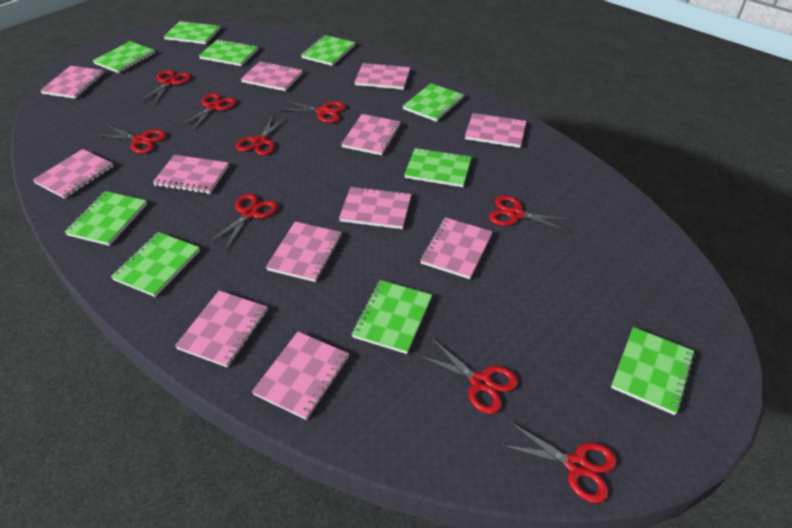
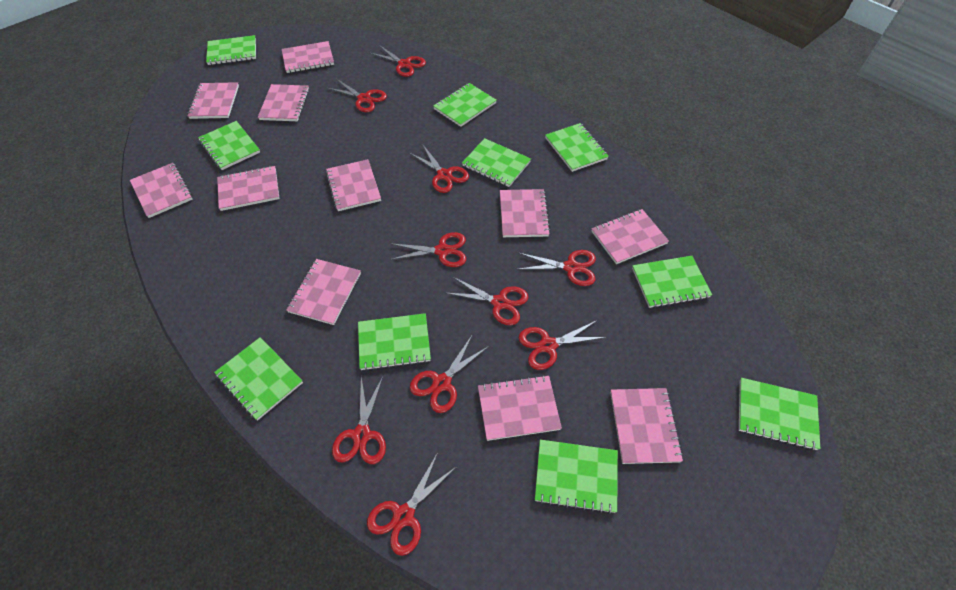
pink notebook: [33,149,114,199] [40,66,104,99] [153,155,229,194] [175,291,268,368] [241,61,303,91] [252,332,349,420] [266,222,342,282] [339,186,411,229] [341,114,401,155] [355,62,410,90] [420,217,493,279] [465,113,526,148] = 12 -> [130,163,193,218] [188,82,239,119] [217,166,280,211] [258,84,310,121] [282,41,334,73] [287,259,361,325] [326,159,381,211] [478,375,562,441] [500,189,550,237] [591,209,669,264] [610,388,683,464] = 11
red scissors: [95,125,166,154] [139,70,191,105] [177,93,237,132] [207,193,278,250] [236,114,288,156] [278,100,346,123] [417,338,518,414] [489,196,572,232] [499,421,617,503] = 9 -> [327,79,387,112] [332,376,386,464] [367,454,456,556] [370,45,426,77] [389,232,466,267] [410,145,469,193] [410,336,489,413] [446,277,529,325] [517,250,596,286] [519,320,607,370] = 10

